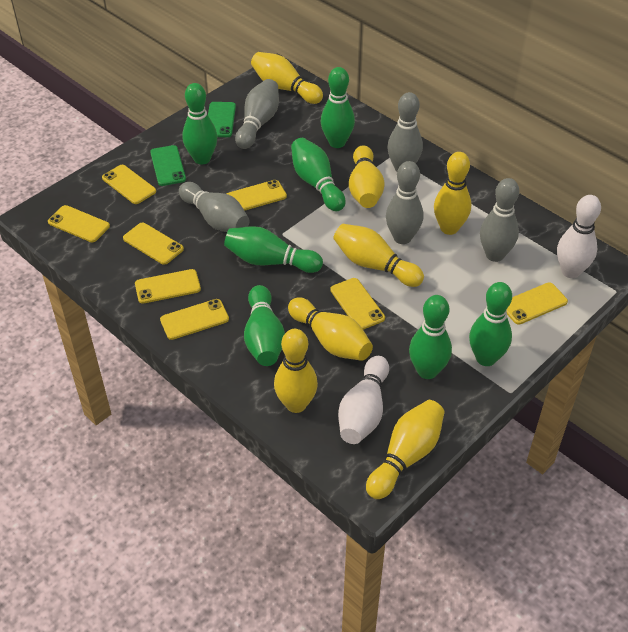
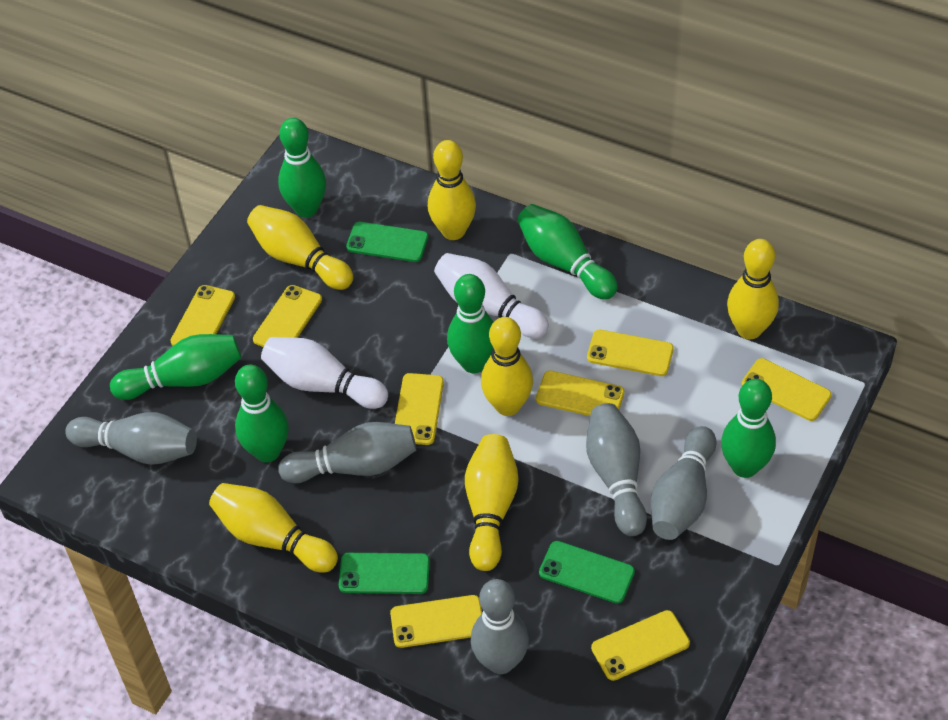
green bowling pin: [182,83,217,165] [224,226,323,273] [244,285,285,366] [291,138,346,211] [321,67,355,148] [409,295,452,379] [469,282,512,366] = 7 -> [110,334,241,400] [235,365,289,463] [278,118,326,217] [447,274,493,373] [517,204,618,300] [721,379,776,478] = 6
green phone: [150,145,186,186] [208,102,236,137] = 2 -> [339,553,430,594] [346,222,428,262] [539,541,635,604] = 3
yellow bowling pin: [251,52,323,104] [274,329,318,413] [288,297,373,361] [333,224,424,287] [349,146,385,208] [366,400,445,499] [434,152,471,235] = 7 -> [209,483,338,573] [247,205,353,290] [428,140,476,240] [465,434,519,571] [481,317,533,416] [727,239,779,339] = 6

